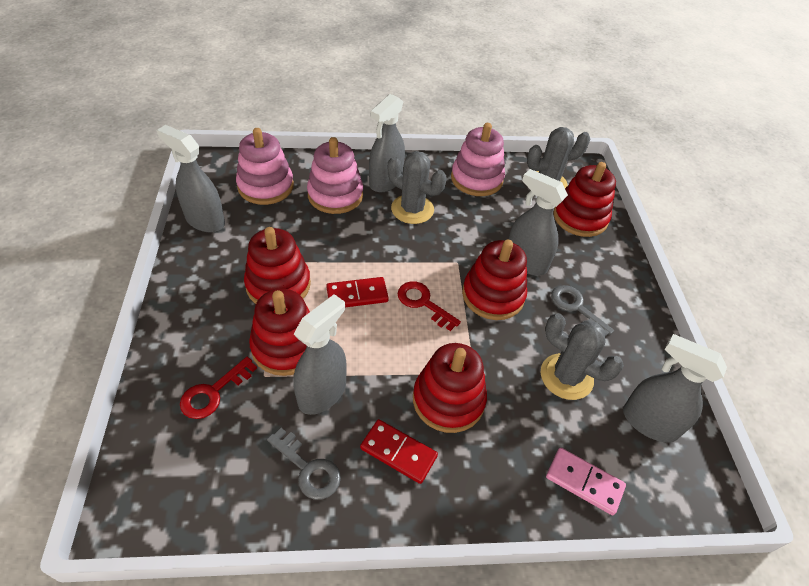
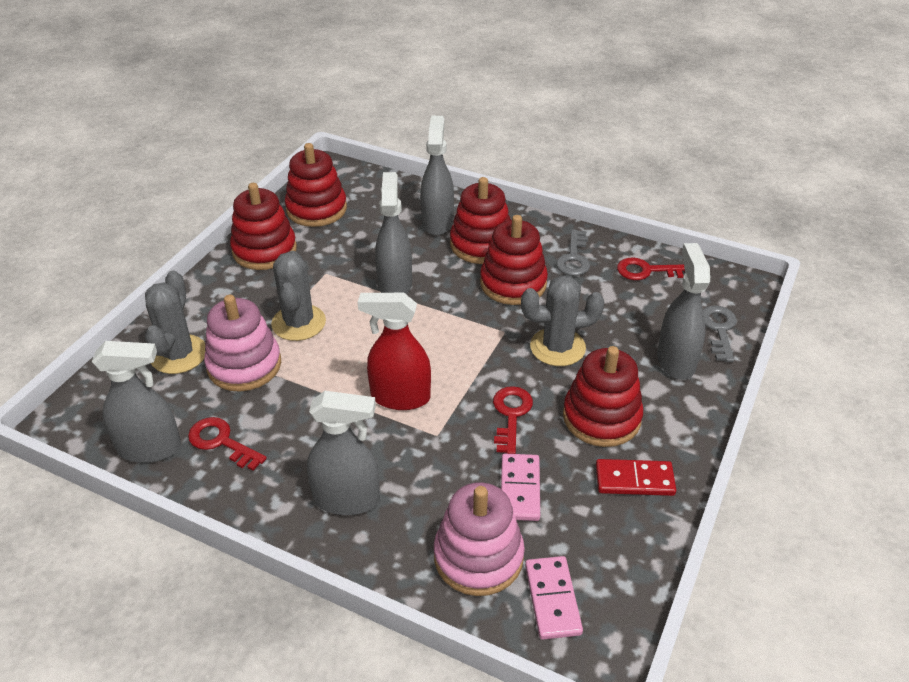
pink domino: [546,448,626,515] = 1 -> [501,454,540,521] [525,556,583,640] = 2
pink stacking toy: [236,128,294,205] [307,137,363,214] [451,123,505,196] = 3 -> [204,295,281,392] [434,482,525,596] = 2
red domino: [326,277,389,307] [360,419,438,484] = 2 -> [596,459,676,496] = 1
red key: [180,357,257,419] [398,281,461,331] = 2 -> [188,417,267,471] [493,386,533,454] [617,258,685,280] = 3
red spray bottle: none = 0 -> [358,293,431,410] = 1

